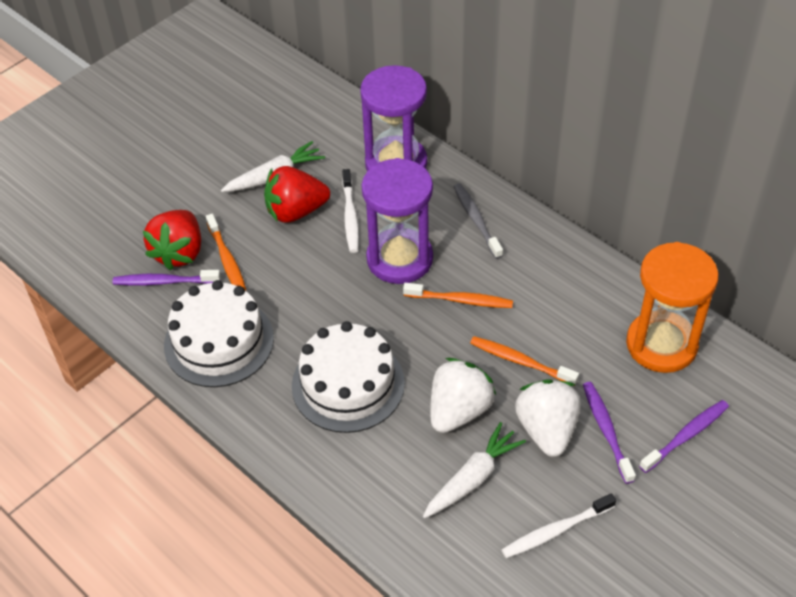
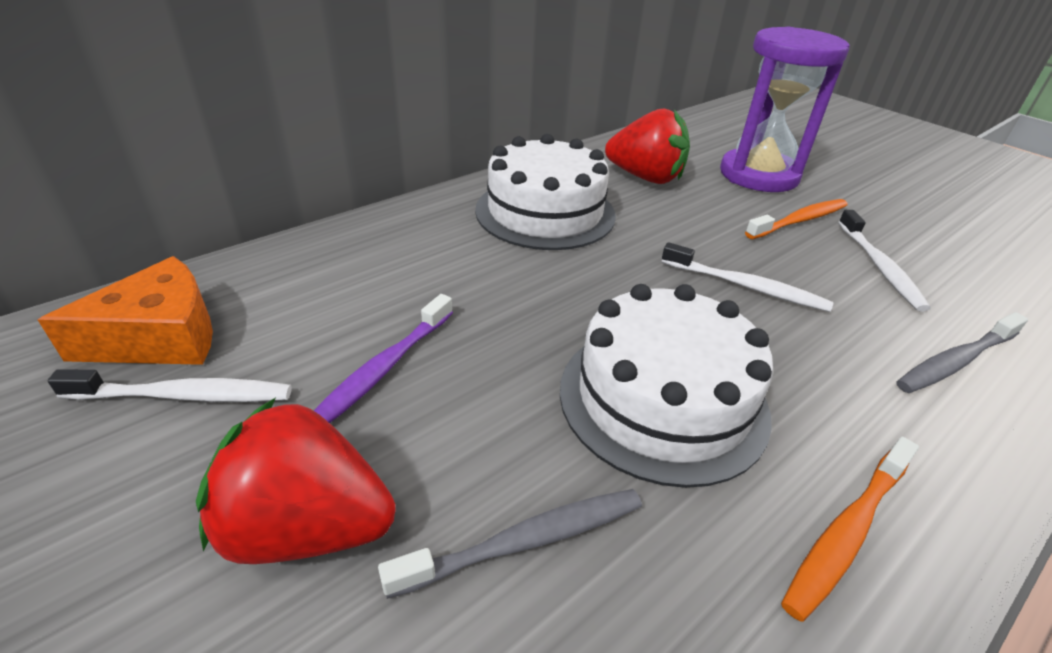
grey toothbrush: [454,183,503,259] = 1 -> [378,489,642,599] [897,312,1028,393] = 2
orange cheese: none = 0 -> [38,256,213,365] = 1
orange hourglass: [626,242,719,373] = 1 -> none = 0
orange toothbrush: [206,214,246,291] [403,283,513,308] [470,336,579,386] = 3 -> [745,199,847,239] [781,437,919,622] = 2
purple hourglass: [360,65,427,171] [361,158,433,284] = 2 -> [720,27,850,192] = 1
purple toothbrush: [113,270,221,286] [583,382,636,484] [639,400,729,473] = 3 -> [314,294,453,423] = 1
white carrot: [221,141,325,192] [423,422,526,518] = 2 -> none = 0
white strawberry: [430,358,496,433] [515,379,581,457] = 2 -> none = 0
white toothbrush: [342,169,359,253] [501,493,616,558] = 2 -> [47,369,292,402] [662,242,834,312] [838,210,930,312] = 3

